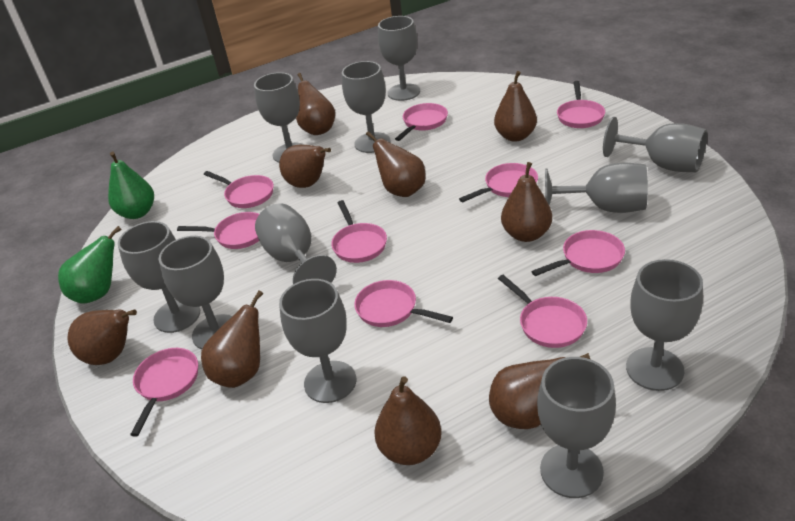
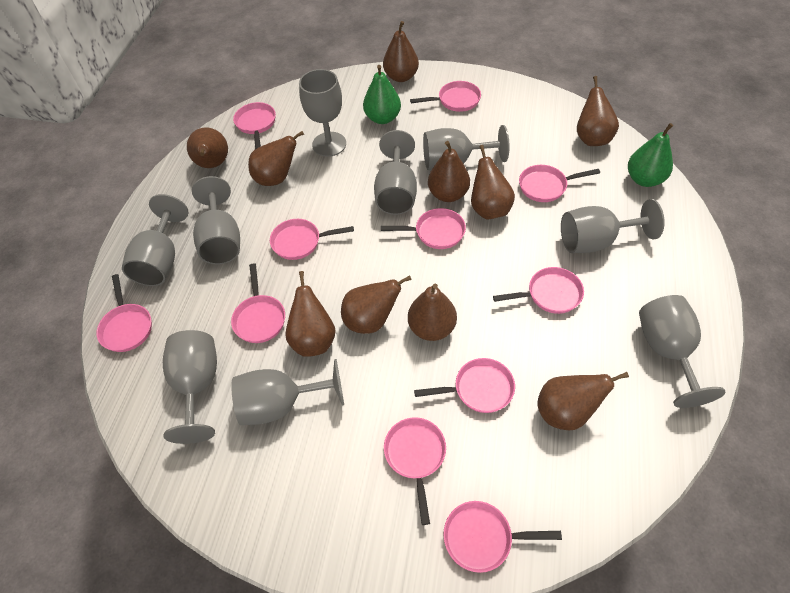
brown pear: [67,309,137,365] [201,290,263,388] [279,145,331,188] [296,73,335,135] [366,131,425,197] [374,376,442,465] [489,353,590,429] [494,71,537,141] [501,162,552,242] = 9 -> [187,128,228,168] [248,131,304,186] [285,271,336,357] [341,275,412,334] [383,21,419,82] [408,284,457,341] [428,141,470,202] [471,145,515,220] [537,372,629,430] [577,76,619,146] = 10
grey goblet: [118,221,200,333] [159,236,232,349] [254,72,305,163] [255,203,337,284] [279,279,356,403] [342,61,391,153] [378,16,420,101] [537,357,616,498] [545,163,648,213] [603,117,707,172] [626,259,703,391] = 11 -> [122,194,189,286] [163,330,217,444] [192,176,240,264] [231,359,344,425] [299,69,346,157] [374,130,417,215] [423,125,509,170] [561,199,665,253] [639,295,726,408] = 9
pink pan: [130,348,198,437] [177,212,259,249] [204,171,274,208] [331,200,387,263] [354,280,453,327] [395,103,448,141] [459,163,538,202] [498,275,587,348] [531,230,625,276] [557,81,605,128] = 10 -> [96,274,152,352] [231,263,285,343] [233,102,276,149] [270,219,354,260] [381,208,466,249] [384,417,446,525] [410,81,481,112] [414,358,515,413] [443,501,562,573] [493,267,584,314] [519,165,600,202] = 11

